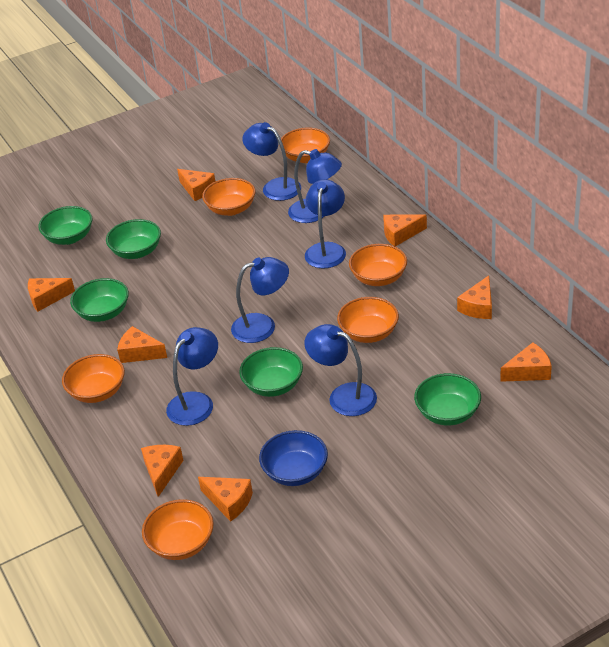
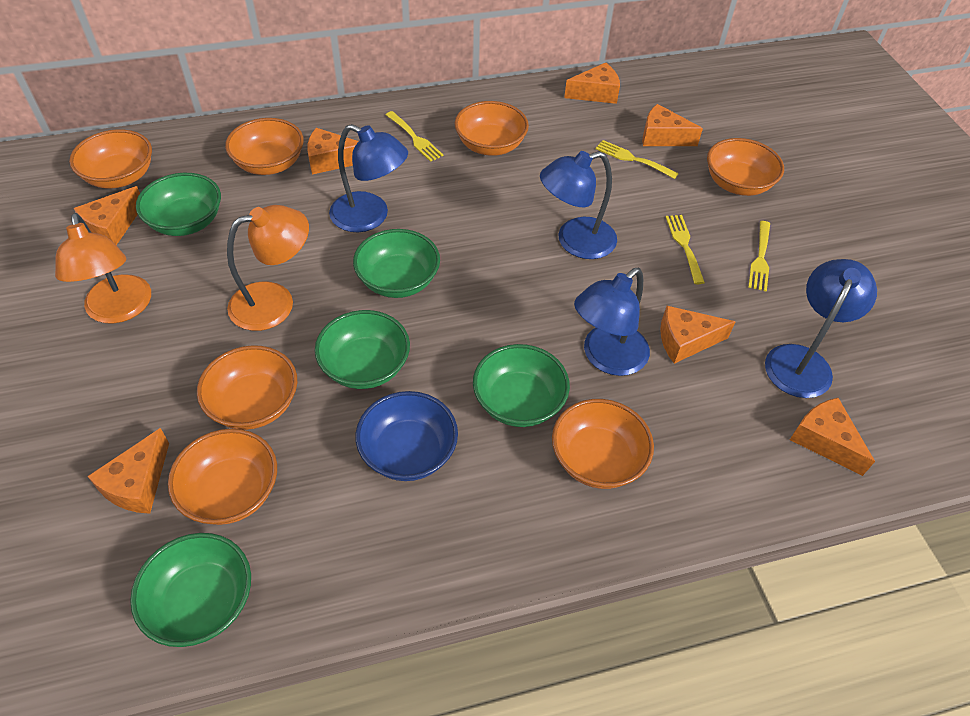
blue lamp: [166,327,218,426] [231,257,289,343] [242,122,301,201] [288,149,342,223] [304,324,377,416] [305,179,346,268] = 6 -> [329,124,408,232] [540,151,617,259] [574,268,650,376] [765,259,877,398] = 4
orange bowl: [62,354,125,403] [142,499,214,560] [202,178,255,216] [279,128,330,163] [337,297,399,343] [349,244,407,286] = 6 -> [69,129,152,188] [168,429,277,525] [197,345,297,430] [225,118,304,175] [455,101,529,156] [552,399,654,489] [707,138,784,196] = 7
orange cheese: [28,278,75,312] [117,326,167,363] [141,445,184,497] [177,169,215,201] [198,477,253,522] [383,215,427,247] [457,275,492,319] [500,342,552,382] = 8 -> [74,186,140,245] [87,428,169,514] [307,128,359,174] [564,63,620,104] [642,104,703,146] [660,306,735,364] [790,398,875,476] = 7
orange lamp: none = 0 -> [55,213,151,324] [227,205,309,331] = 2
yellow fork: none = 0 -> [386,111,444,162] [595,140,679,179] [666,215,705,284] [748,221,770,291] = 4

